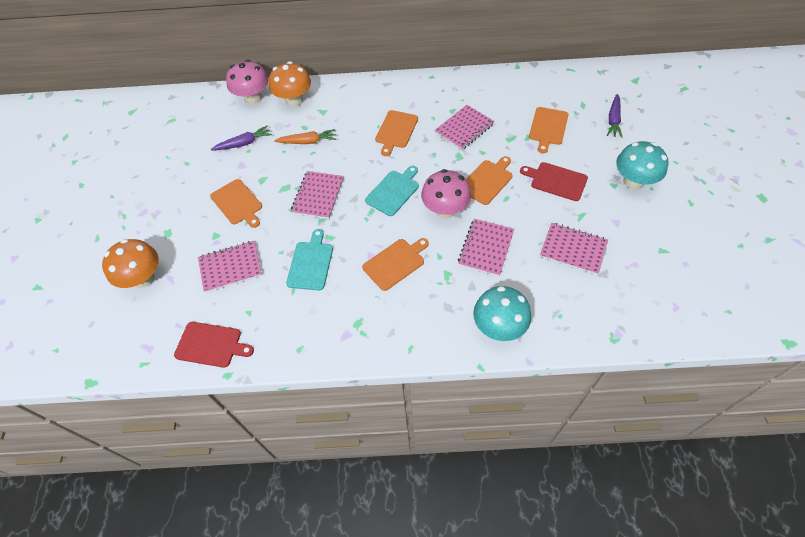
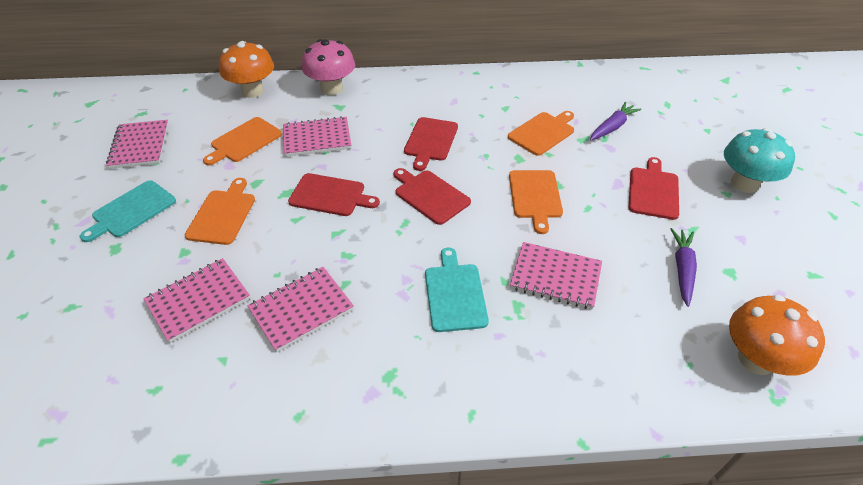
orange carrot: [274,129,336,144] = 1 -> none = 0
orange cutting board: [210,179,262,228] [362,238,429,291] [375,110,418,156] [466,156,513,205] [529,107,568,153] = 5 -> [185,178,255,245] [203,117,282,165] [508,111,574,156] [509,170,563,234] = 4
pink mushroom: [226,59,269,105] [421,169,471,218] = 2 -> [302,39,355,95] = 1
red cutting board: [174,322,254,368] [520,162,588,201] = 2 -> [288,173,380,216] [394,168,471,225] [404,117,458,171] [629,157,679,220] = 4
turquoise mushroom: [473,286,531,341] [616,141,669,190] = 2 -> [724,128,795,193] = 1

